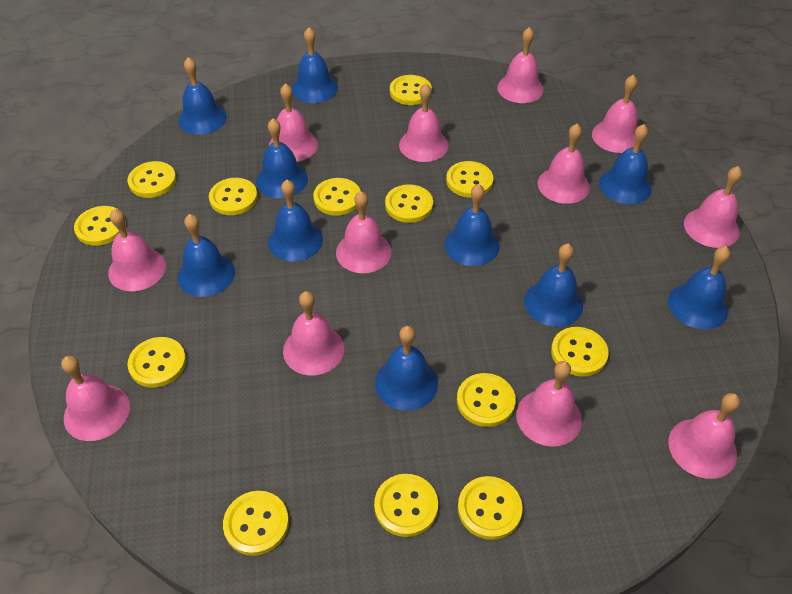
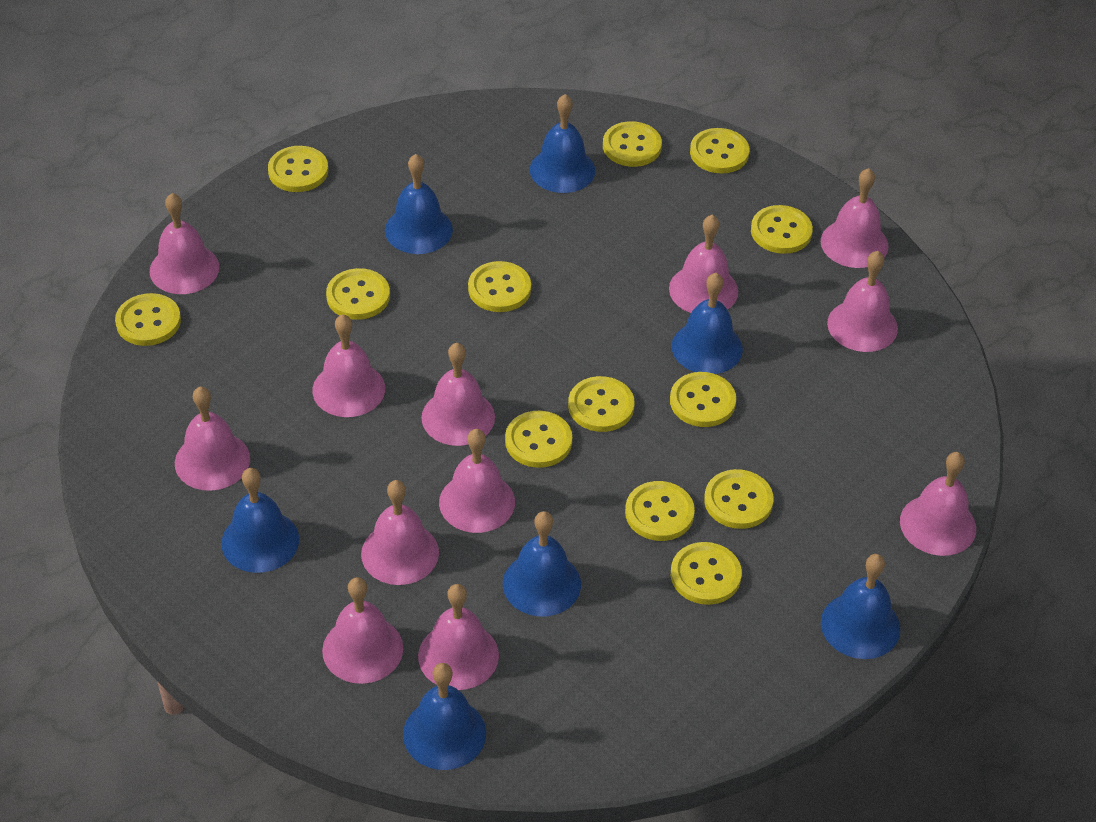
blue bell: [177,214,235,297] [178,57,227,135] [256,118,308,198] [268,180,323,262] [292,27,338,103] [375,326,438,411] [444,184,500,266] [524,244,583,327] [599,124,652,204] [668,246,730,330] = 10 -> [221,468,299,573] [385,154,453,254] [403,663,486,770] [503,511,581,616] [530,94,595,193] [672,273,743,374] [821,554,900,659] = 7

